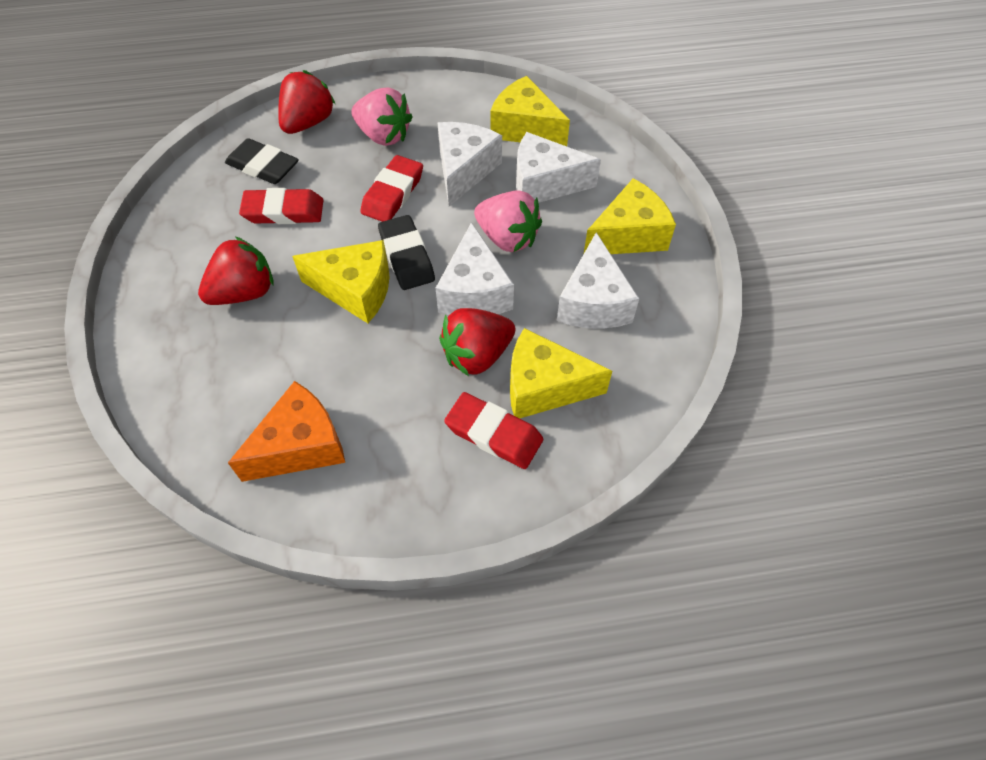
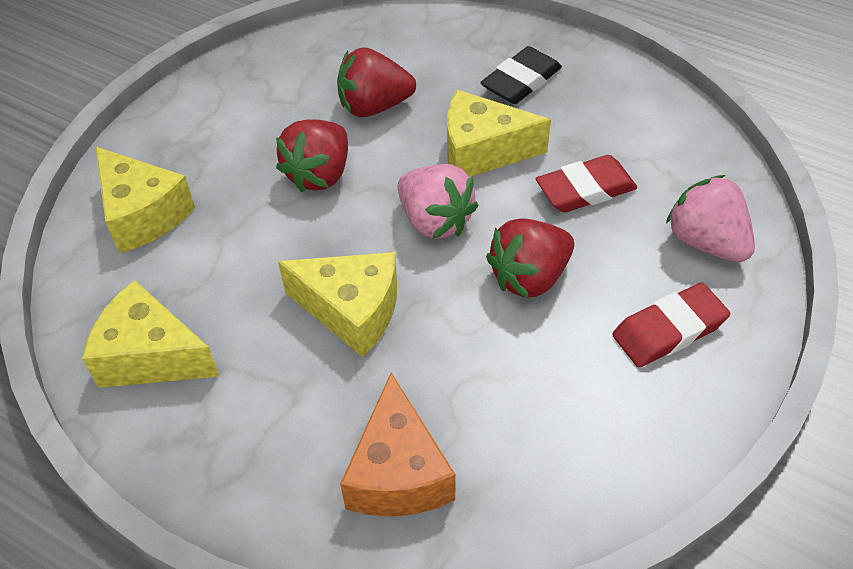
black eraser: [225,138,299,184] [378,215,435,290] = 2 -> [480,46,562,104] = 1
red eraser: [239,188,323,224] [360,155,423,222] [444,392,543,469] = 3 -> [536,155,637,213] [612,283,730,367] = 2
white cheese: [436,222,514,315] [438,122,502,206] [516,132,601,203] [557,232,639,329] = 4 -> none = 0

